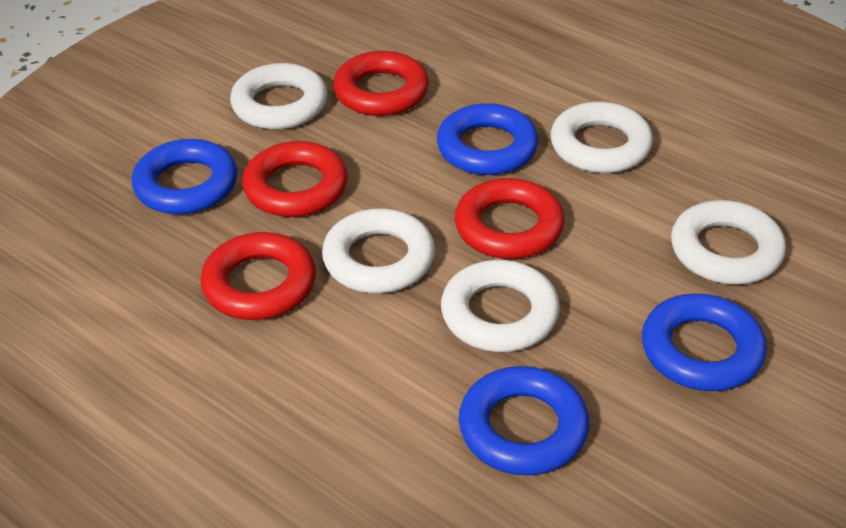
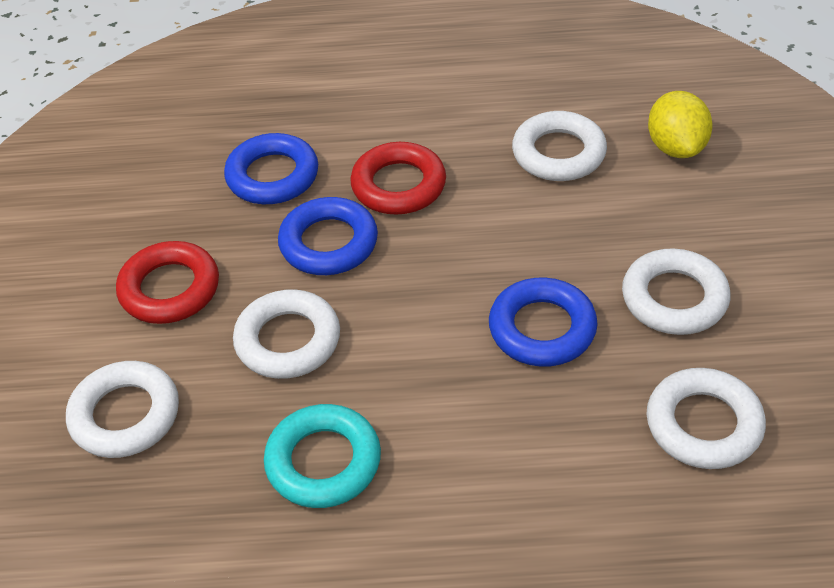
blue ring: [132,139,237,214] [437,103,538,175] [459,366,589,476] [642,293,767,391] = 4 -> [224,133,318,204] [278,197,378,275] [489,278,597,367] = 3
red ring: [200,232,316,320] [242,141,348,217] [333,51,429,116] [455,178,565,259] = 4 -> [116,241,219,324] [350,142,446,215] = 2
turquoise ring: none = 0 -> [264,404,381,508] = 1
yellow lemon: none = 0 -> [648,91,713,158] = 1

